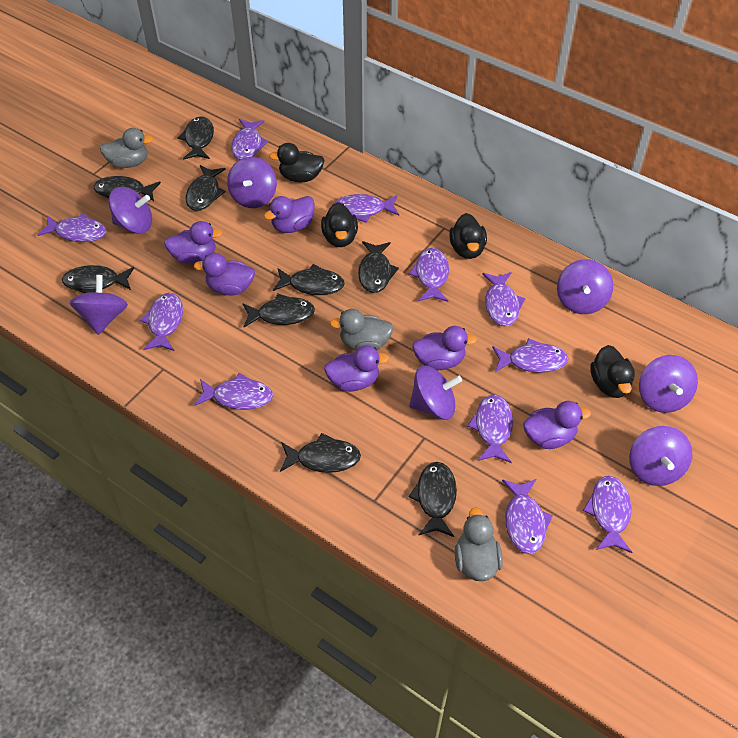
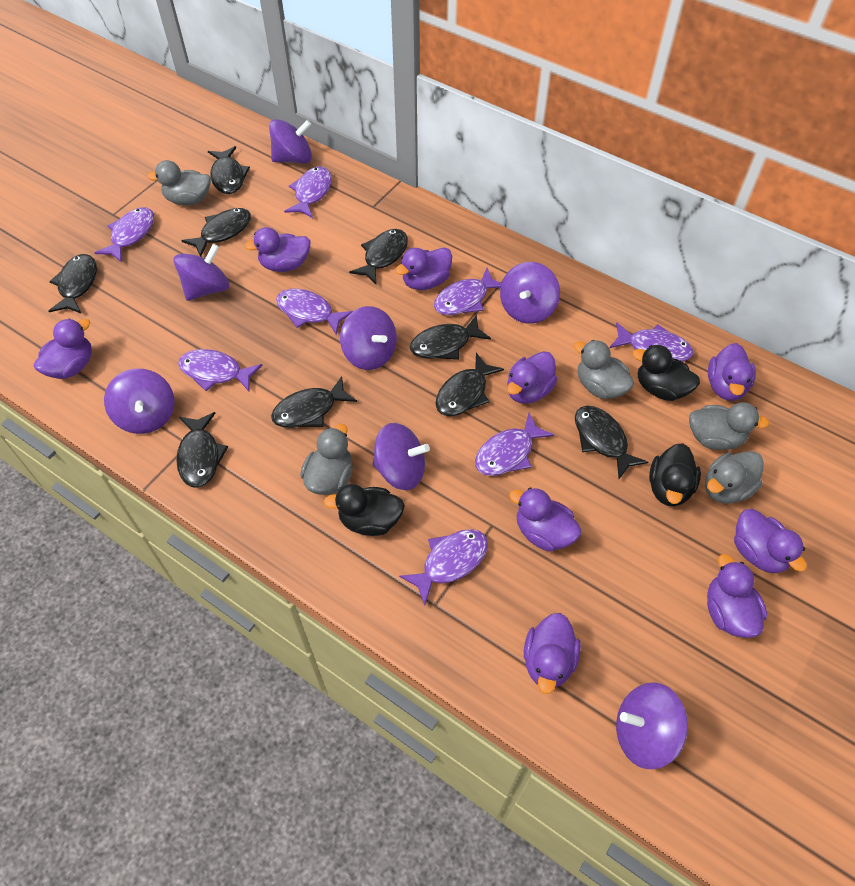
black duck: [269,143,325,182] [321,202,358,247] [449,213,487,259] [590,345,635,398] = 4 -> [323,484,405,536] [632,345,700,401] [649,443,701,507] = 3
grey duck: [100,128,153,168] [330,309,393,350] [455,508,503,581] = 3 -> [147,160,211,205] [300,424,353,495] [574,340,635,399] [689,402,769,450] [705,451,764,503] = 5
purple duck: [164,221,223,264] [194,253,255,295] [264,196,315,233] [324,345,389,392] [412,326,477,370] [523,401,591,449] = 6 -> [34,319,92,379] [244,227,311,272] [395,247,452,290] [507,351,558,404] [509,488,582,552] [524,613,581,694] [707,554,767,638] [708,343,756,401] [734,509,807,573] = 9
purple fish: [37,213,107,242] [140,293,183,351] [194,373,273,410] [231,119,268,160] [334,194,399,223] [409,248,449,302] [467,394,513,463] [482,272,526,327] [492,338,568,373] [502,479,553,554] [583,476,632,553] = 11 -> [95,207,154,263] [178,349,262,391] [276,288,353,335] [284,167,332,218] [399,529,488,605] [434,268,501,315] [475,413,554,476] [609,322,693,362] = 8

